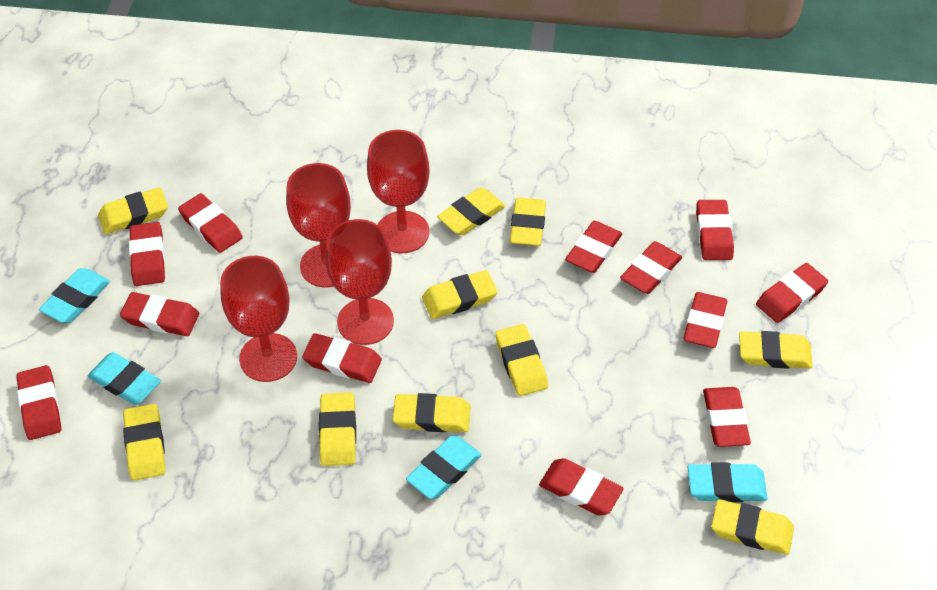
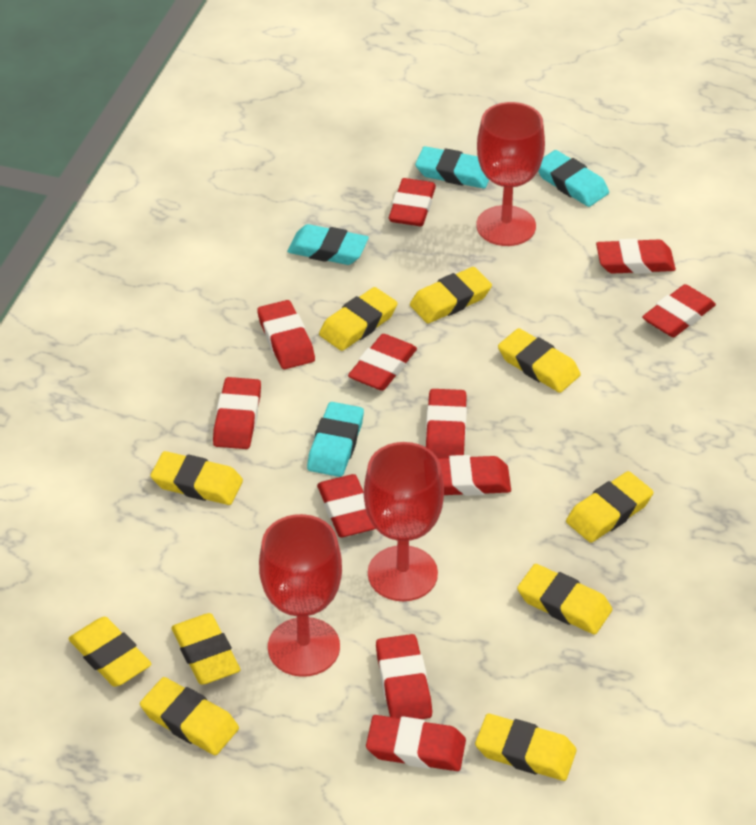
red eraser: [16,365,61,440] [120,292,199,336] [129,222,165,286] [178,193,243,253] [302,333,382,383] [539,458,624,516] [565,221,622,273] [620,241,682,294] [684,292,727,348] [696,200,734,260] [703,387,751,447] [756,263,828,323] = 12 -> [213,377,261,449] [257,300,315,369] [317,474,376,537] [348,334,417,391] [366,715,466,771] [376,634,432,719] [389,178,436,226] [426,389,467,458] [438,455,511,496] [596,239,676,274] [642,284,716,337] = 11
red goblet: [220,256,297,382] [286,163,351,288] [325,219,394,345] [367,130,430,254] = 4 -> [259,514,342,677] [364,442,444,601] [476,102,545,246] = 3

